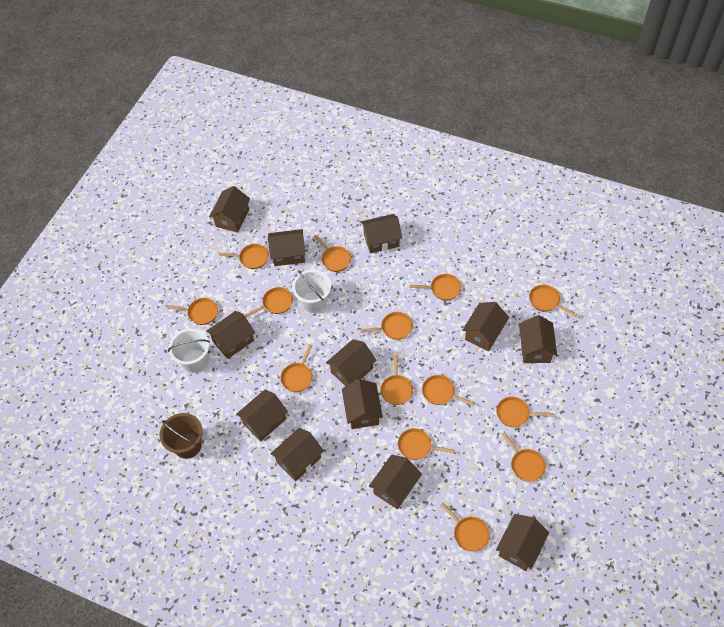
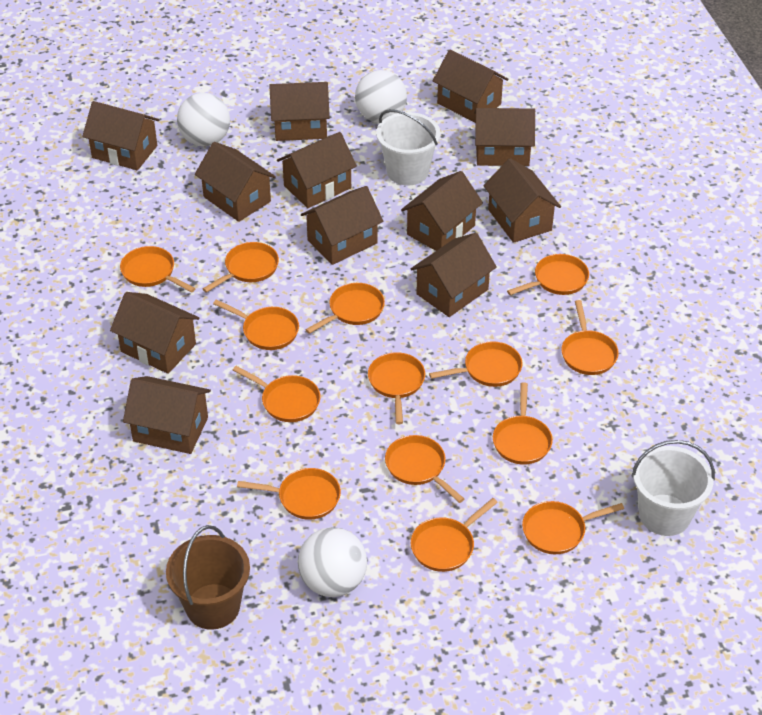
white ball: none = 0 -> [177,93,230,146] [298,527,367,597] [355,70,407,123] = 3

